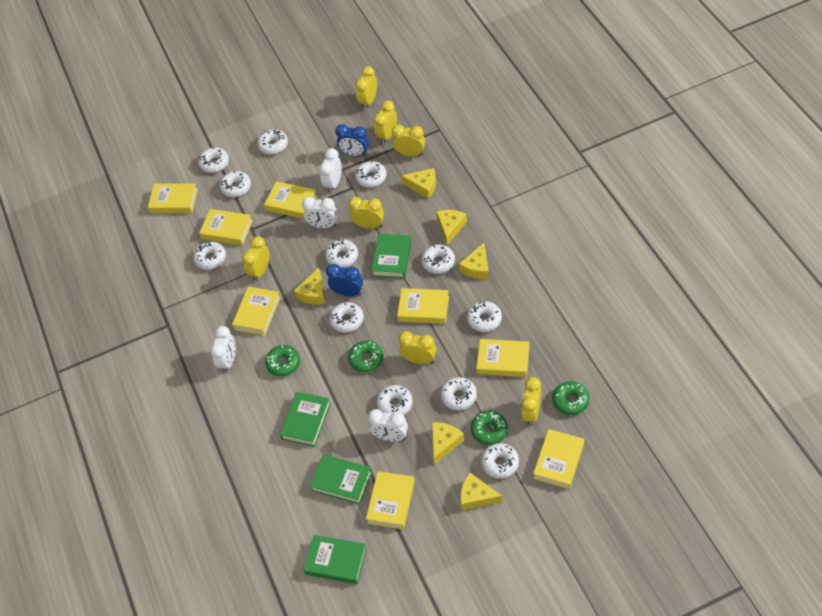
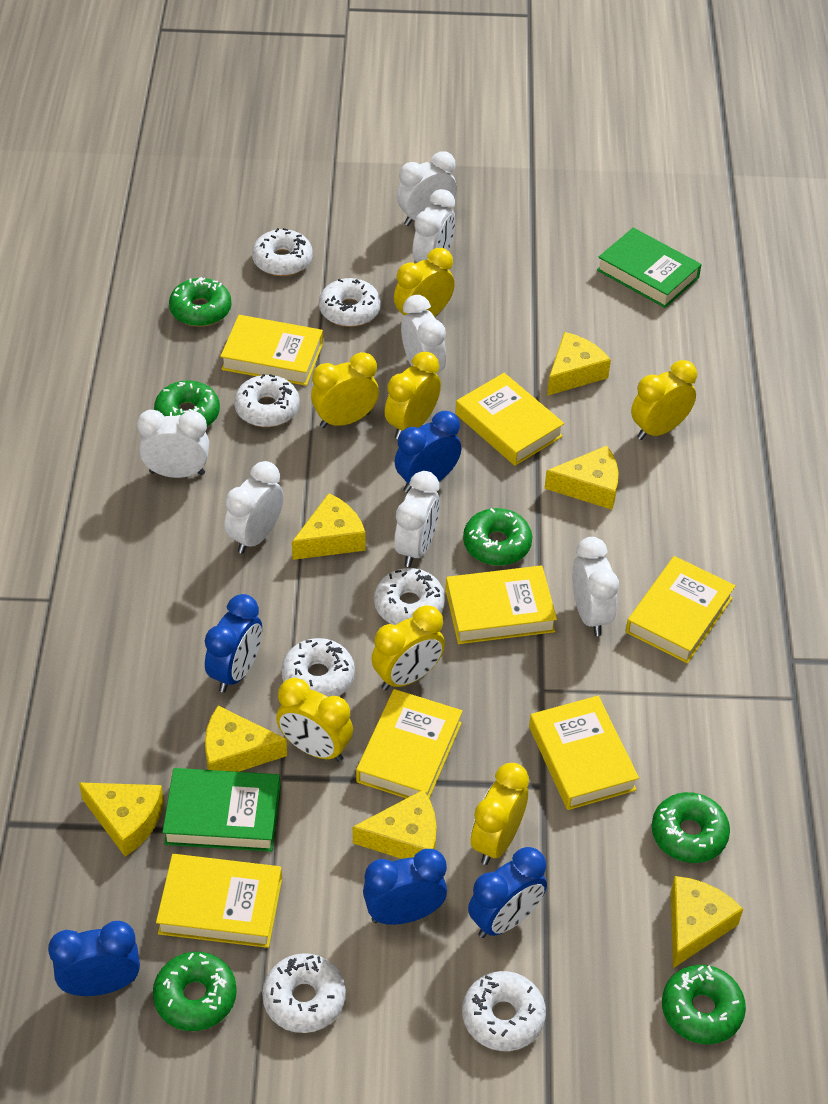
blue clock: [326,264,363,297] [335,124,369,156] = 2 -> [48,921,140,996] [205,594,262,693] [363,849,447,925] [394,411,461,493] [468,847,547,938] = 5
green book: [280,392,331,447] [304,535,367,584] [310,454,372,504] [371,234,412,278] = 4 -> [162,768,281,852] [597,228,702,308] = 2
green donut: [265,345,300,377] [348,341,383,372] [471,411,508,445] [552,381,589,415] = 4 -> [153,952,237,1031] [154,380,220,427] [169,277,232,327] [463,508,532,566] [652,792,730,863] [662,965,746,1044] = 6
white clock: [210,326,236,373] [302,197,338,228] [319,148,342,193] [368,409,408,442] = 4 -> [137,410,209,478] [225,461,284,554] [394,471,440,567] [397,151,457,226] [401,295,446,373] [413,189,455,262] [572,537,619,636] = 7
white donut: [193,241,226,270] [198,147,229,173] [220,171,251,197] [257,129,288,155] [325,239,358,268] [329,302,364,332] [355,161,387,188] [377,385,413,415] [421,245,455,273] [440,377,477,410] [467,301,502,332] [481,443,519,479] = 12 -> [234,374,299,427] [252,228,313,276] [262,953,346,1033] [281,638,355,697] [319,278,381,327] [374,568,445,625] [462,971,546,1051] = 7
yellow book: [148,183,198,213] [199,209,253,245] [232,286,281,336] [264,181,318,219] [366,471,415,530] [397,288,449,324] [477,339,529,377] [533,429,584,489] = 8 -> [156,854,282,948] [220,315,323,386] [356,689,462,798] [446,566,557,644] [456,373,564,466] [529,696,639,810] [626,556,735,664] = 7
yellow cheese: [294,268,326,304] [401,168,436,199] [432,422,464,464] [436,210,467,245] [459,243,489,279] [460,473,502,511] = 6 -> [79,782,164,857] [205,706,287,772] [292,493,366,560] [353,790,437,859] [544,446,619,510] [547,332,611,396] [671,876,743,968] = 7

